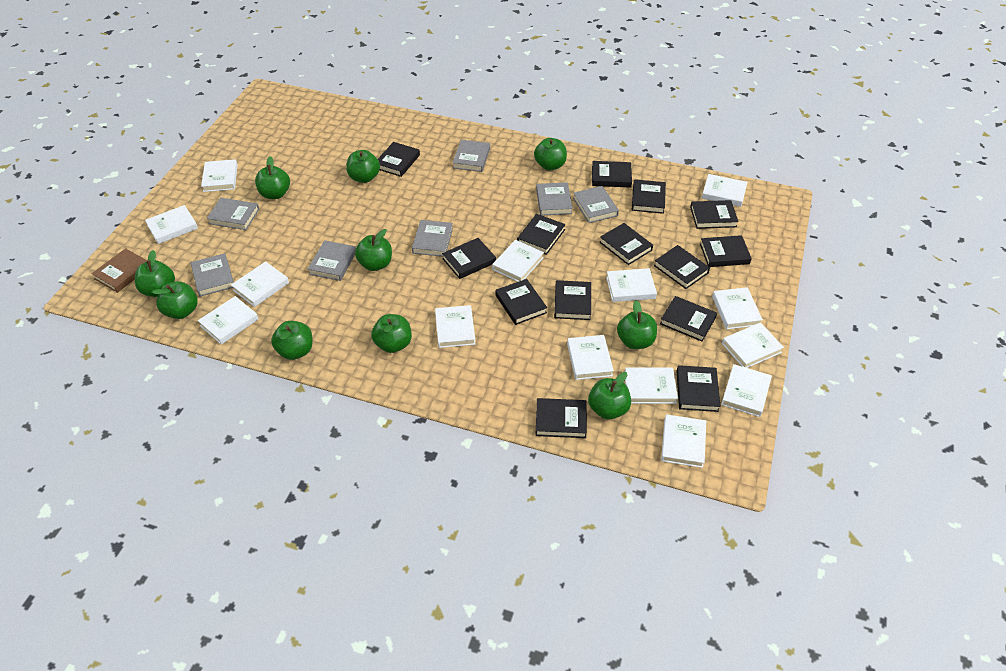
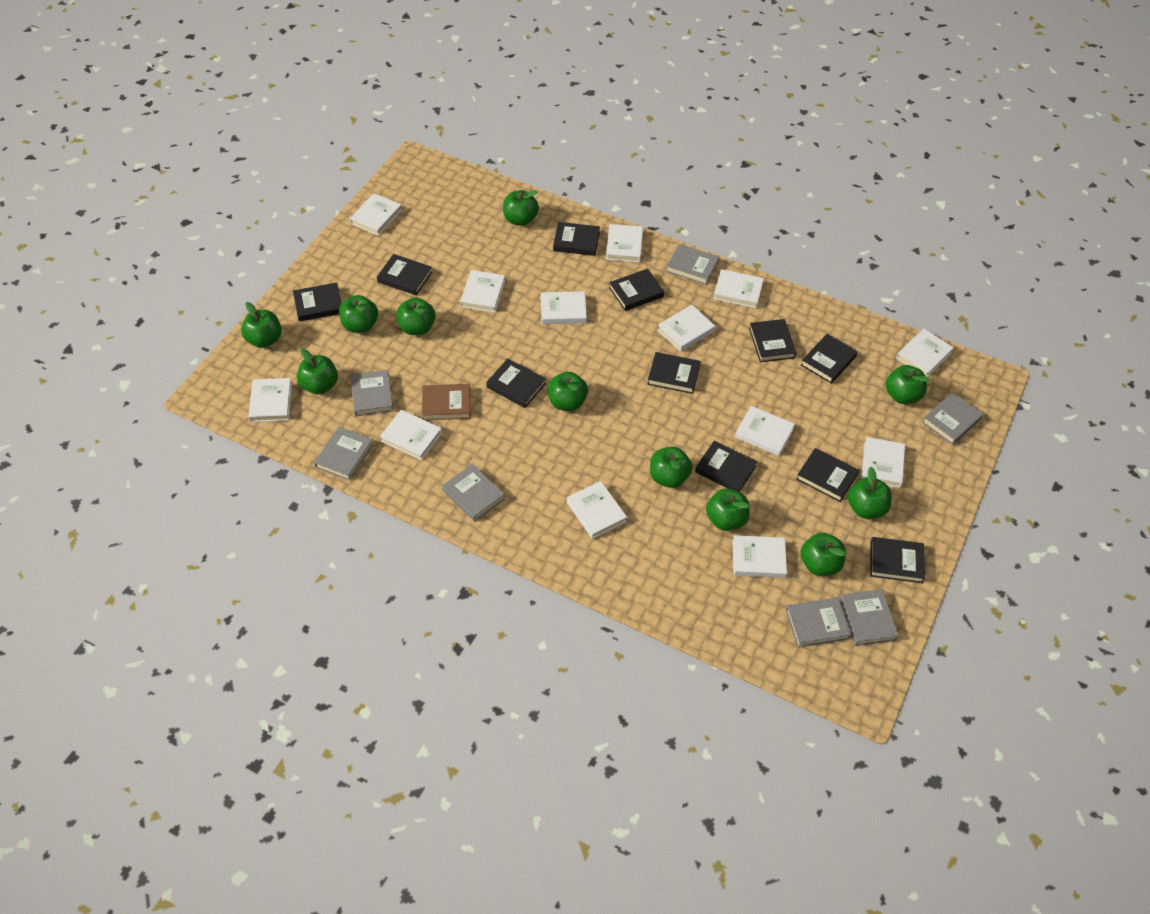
black book: [378,142,420,177] [442,238,496,279] [495,279,547,325] [517,214,566,255] [536,398,587,438] [554,280,591,320] [592,161,632,188] [599,223,653,265] [632,179,666,214] [654,245,710,289] [660,296,717,341] [677,365,721,412] [690,200,739,229] [700,235,752,267] = 14 -> [293,283,342,322] [377,254,432,295] [486,359,546,408] [553,222,600,256] [609,269,664,311] [647,352,701,394] [695,441,757,492] [749,319,797,362] [796,448,859,502] [801,334,858,384] [870,537,925,583] = 11
green apple: [135,250,175,297] [152,281,198,319] [255,156,290,199] [271,321,313,360] [346,150,380,183] [355,229,392,271] [371,314,412,353] [534,138,567,171] [588,372,631,420] [617,300,657,349] = 10 -> [241,302,282,348] [297,348,338,394] [339,295,378,333] [396,297,435,335] [503,190,539,226] [548,372,588,411] [650,447,692,488] [706,488,749,531] [801,533,846,576] [848,467,892,519] [886,365,929,404] = 11
white book: [145,205,198,244] [198,296,258,345] [201,159,238,192] [231,261,289,307] [435,305,476,348] [492,240,544,282] [567,335,614,380] [606,268,657,302] [625,367,678,404] [661,414,706,468] [702,174,747,207] [712,287,763,330] [721,364,772,417] [722,322,784,368] = 14 -> [248,378,292,422] [350,193,402,236] [380,410,442,460] [460,270,505,313] [541,291,587,324] [567,481,627,539] [606,224,643,262] [658,305,715,352] [713,269,764,308] [732,535,787,578] [735,406,795,456] [861,437,905,488] [896,329,954,377] = 13

